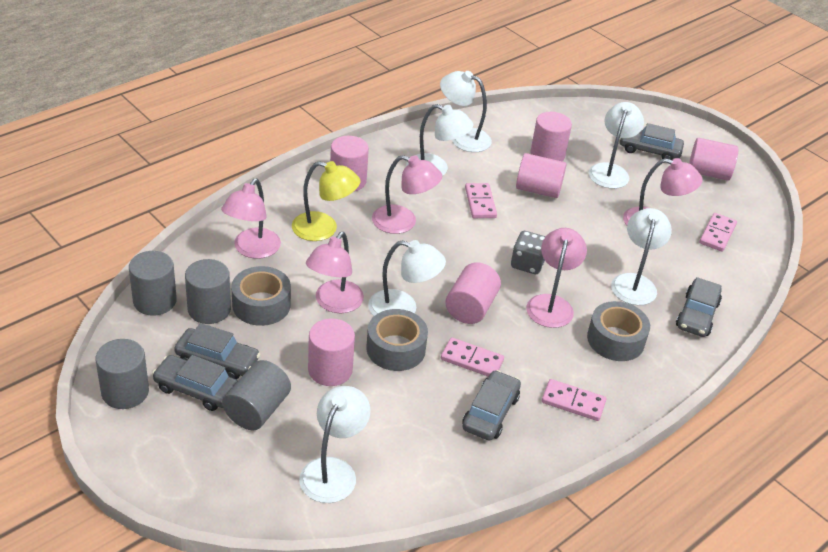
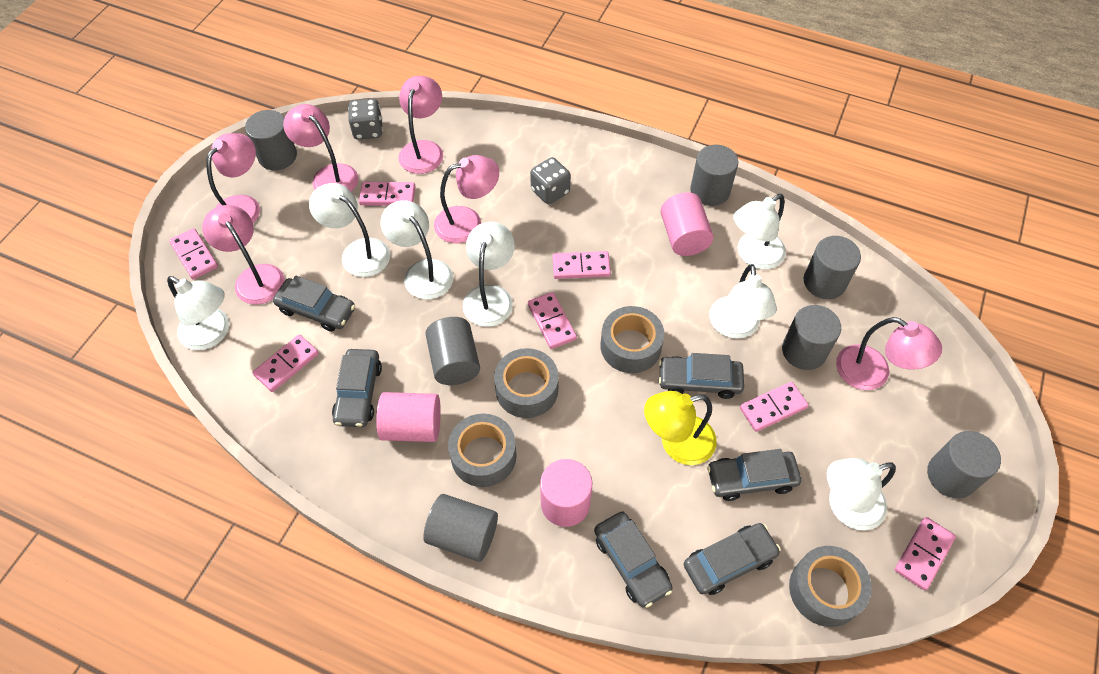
grey car: [152,355,238,411] [174,323,260,380] [462,370,521,441] [619,123,684,160] [676,277,722,337] = 5 -> [273,275,355,332] [332,349,382,427] [594,512,673,608] [658,353,744,399] [684,523,781,595] [707,449,801,501] = 6
grey cylinder: [96,339,149,409] [129,251,177,316] [185,259,231,324] [223,360,291,430] = 4 -> [245,110,297,170] [423,494,498,562] [425,317,480,385] [690,145,738,206] [782,305,841,370] [803,236,861,299] [927,431,1001,498] = 7
grey dice: [511,231,546,274] = 1 -> [348,99,383,140] [530,157,571,204] = 2
grey tape: [231,266,291,326] [366,309,428,371] [587,301,650,361] = 3 -> [448,414,517,487] [494,348,559,418] [601,306,664,373] [789,546,872,627] = 4
pink cylinder: [308,318,355,386] [330,136,369,191] [445,262,501,324] [516,153,566,198] [530,112,572,161] [689,138,739,181] = 6 -> [376,392,441,442] [540,459,592,527] [661,192,714,256] = 3
pink domino: [441,337,504,377] [465,183,497,218] [542,379,606,421] [699,213,737,252] = 4 -> [169,228,218,279] [253,334,319,392] [359,182,415,206] [528,292,577,349] [553,251,611,279] [740,382,809,432] [895,517,956,590] = 7
pink lamp: [221,179,281,259] [306,232,364,313] [372,155,442,234] [526,228,587,328] [623,158,703,225] = 5 -> [202,205,285,305] [206,133,260,223] [283,104,358,192] [398,76,443,174] [434,155,499,243] [836,317,942,390] = 6
white lamp: [299,386,371,503] [368,240,446,316] [406,104,473,176] [440,71,492,152] [589,102,644,189] [611,208,672,305] = 6 -> [167,276,229,350] [309,183,390,277] [380,200,453,299] [463,222,515,327] [709,264,777,339] [733,194,786,269] [827,458,896,530] = 7

